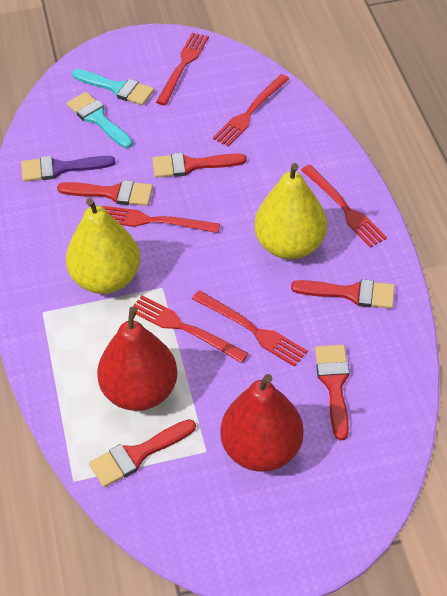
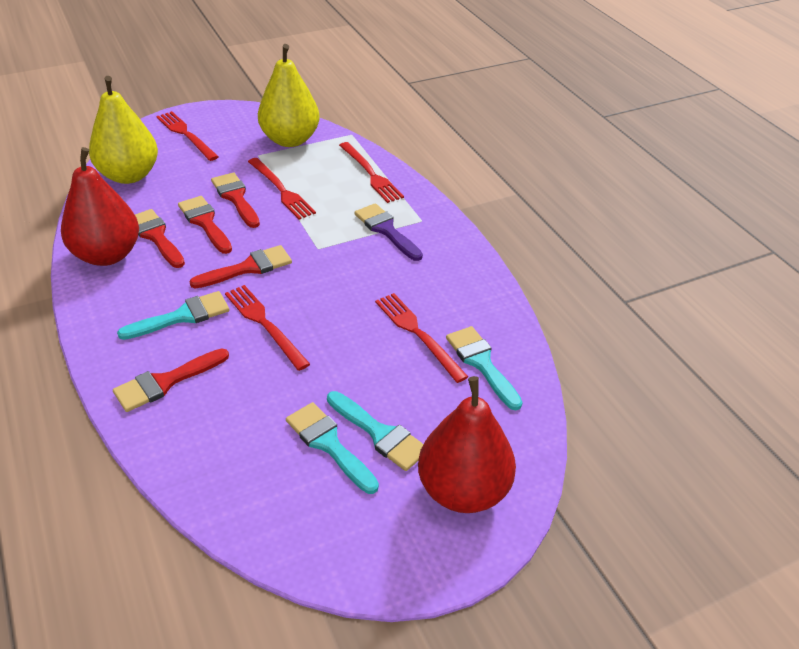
red fork: [103,206,220,233] [133,295,249,363] [156,33,209,105] [192,290,308,367] [213,74,289,147] [301,165,387,248] = 6 -> [156,111,219,161] [225,285,310,371] [248,158,316,219] [339,142,404,203] [375,293,468,383] = 5
turquoise brush: [67,92,133,148] [72,69,154,105] = 2 -> [117,291,229,340] [286,402,379,494] [327,391,423,471] [446,326,523,410] = 4

